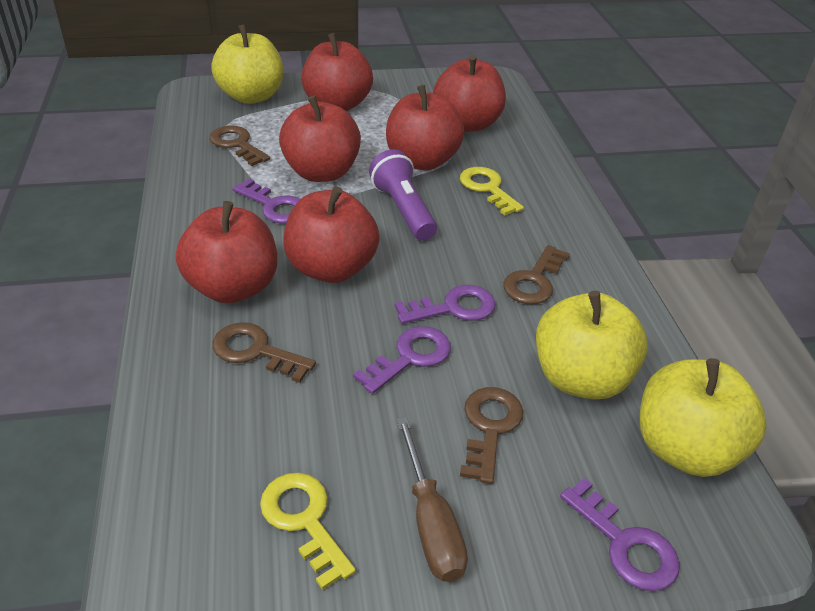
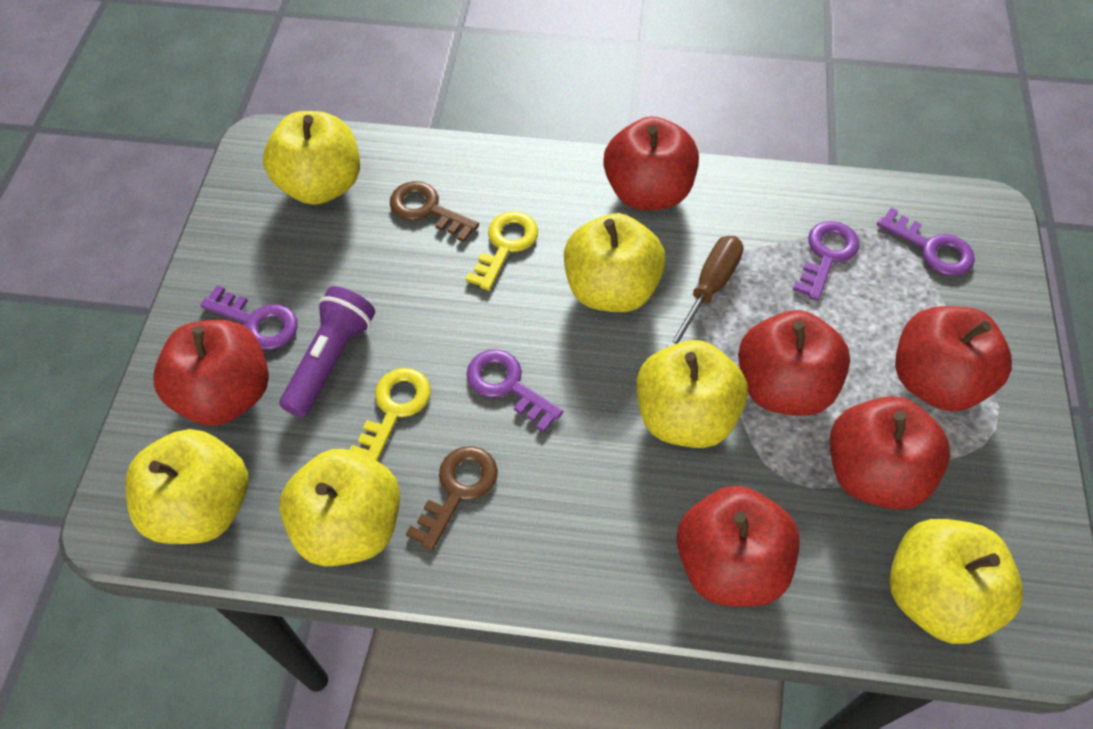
brown key: [209,125,270,166] [212,322,316,383] [460,387,523,484] [503,245,570,304] = 4 -> [390,181,479,242] [406,446,498,551] = 2
yellow apple: [211,24,283,104] [536,291,648,400] [640,358,767,477] = 3 -> [125,429,248,544] [263,111,360,205] [279,449,400,566] [564,213,666,312] [637,340,748,448] [889,519,1023,644] = 6

